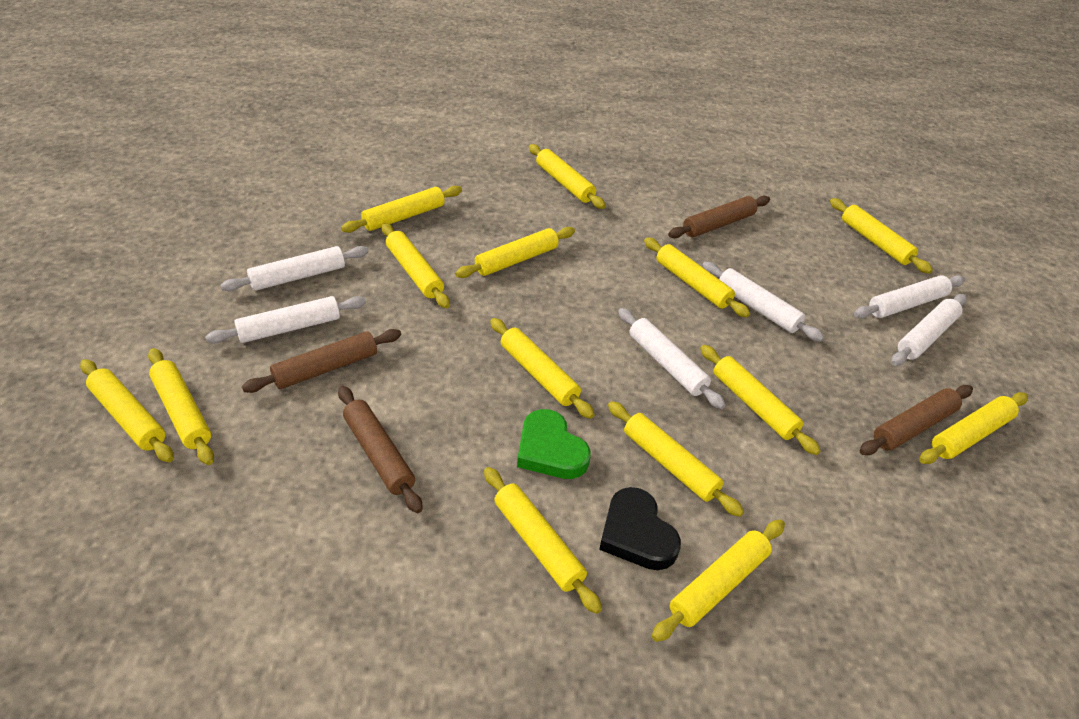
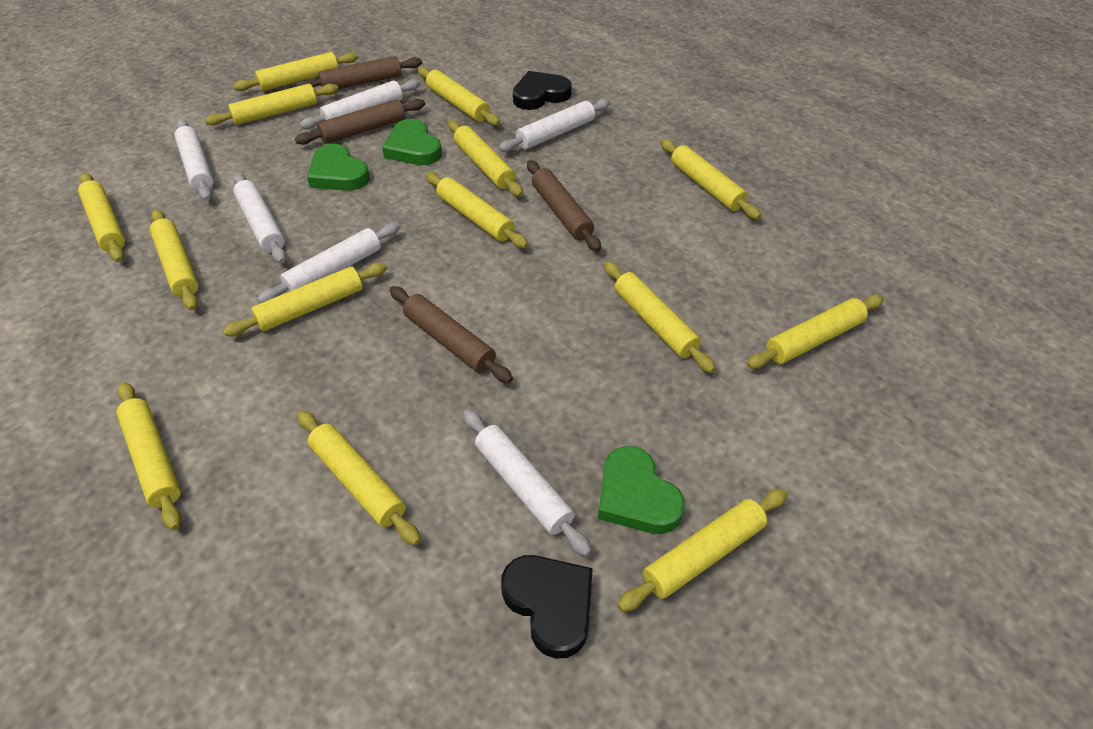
black heart: [599,487,681,570] = 1 -> [501,555,593,659] [513,71,572,110] = 2
green heart: [517,409,591,479] = 1 -> [307,144,370,191] [382,119,442,165] [598,446,685,534] = 3

